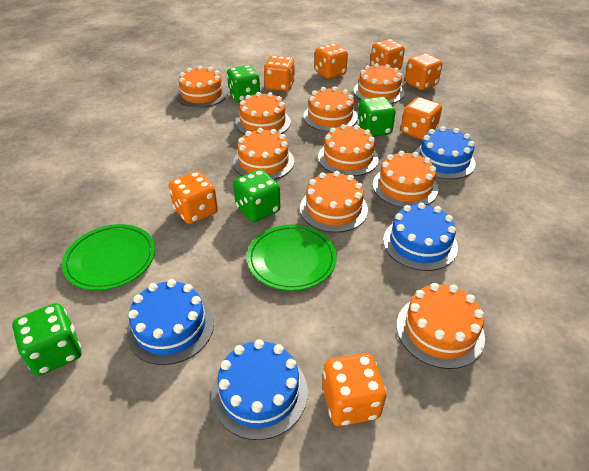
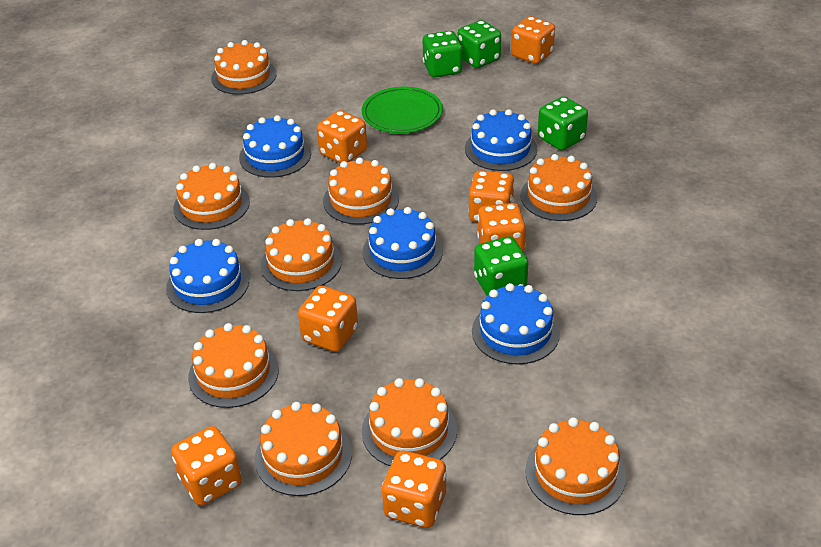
blue cake: [127,279,214,365] [212,339,308,440] [383,202,458,271] [415,126,476,179] = 4 -> [166,239,249,313] [239,115,311,178] [363,207,443,279] [465,109,537,171] [472,283,560,364] = 5
green plate: [62,224,155,290] [247,224,337,291] = 2 -> [362,87,443,133] = 1

